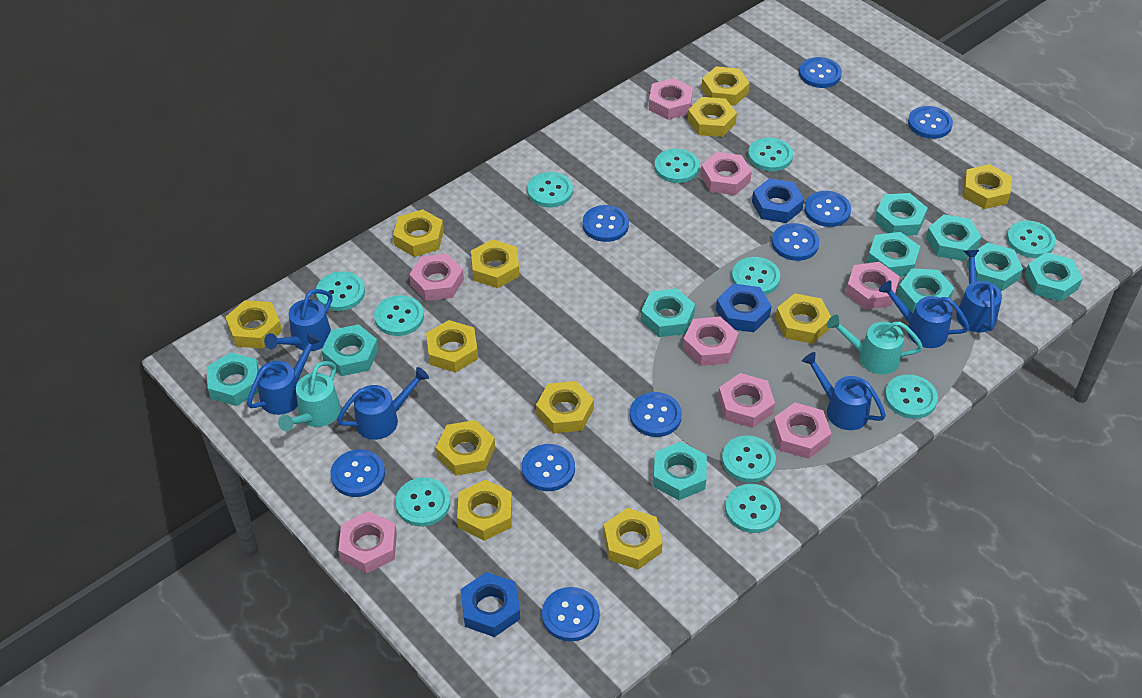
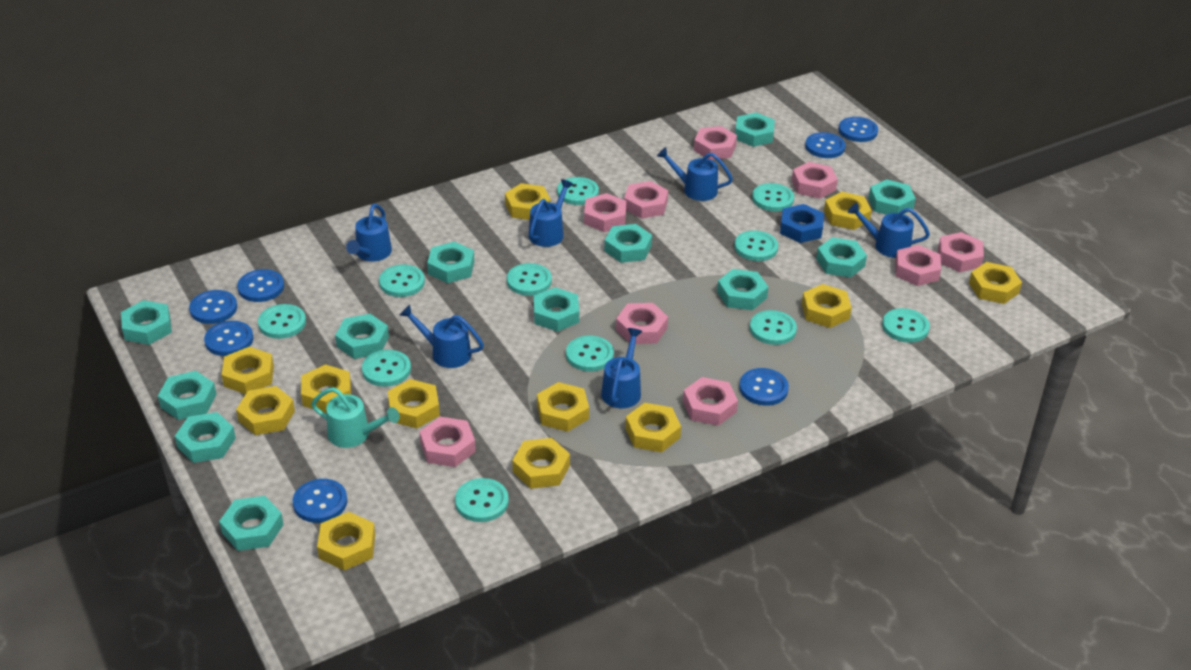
blue button: [331,449,385,497] [522,444,575,491] [542,587,600,642] [583,205,629,242] [630,392,682,437] [772,223,820,261] [799,57,842,88] [804,191,851,227] [908,106,953,139] = 9 -> [189,290,237,324] [204,321,253,356] [237,269,284,302] [293,479,347,523] [739,368,789,406] [805,132,846,158] [839,117,878,142] = 7
blue nut: [460,572,520,637] [716,284,772,332] [752,178,804,223] = 3 -> [780,204,824,243] = 1
pink nut: [338,511,397,573] [409,254,464,301] [649,78,693,120] [683,317,739,366] [701,152,752,195] [718,373,775,428] [772,403,832,459] [846,262,900,310] = 8 -> [419,417,476,467] [584,193,626,232] [616,303,668,344] [624,181,668,219] [683,377,738,426] [694,126,737,160] [792,162,838,199] [895,245,941,286] [938,232,984,272] = 9
turquoise nut: [207,352,259,406] [321,324,379,376] [641,288,695,337] [653,442,707,500] [867,232,920,277] [874,193,928,236] [897,268,954,313] [926,214,982,261] [967,243,1023,292] [1025,252,1082,302] = 10 -> [121,300,172,345] [158,371,217,420] [175,412,236,463] [219,496,284,551] [335,314,389,359] [427,242,474,283] [534,287,579,332] [604,224,652,263] [717,269,768,310] [735,112,775,147] [816,237,867,278] [868,179,916,215] = 12
turquoise watering can: [278,361,341,431] [827,315,923,375] = 2 -> [311,387,400,448] = 1

